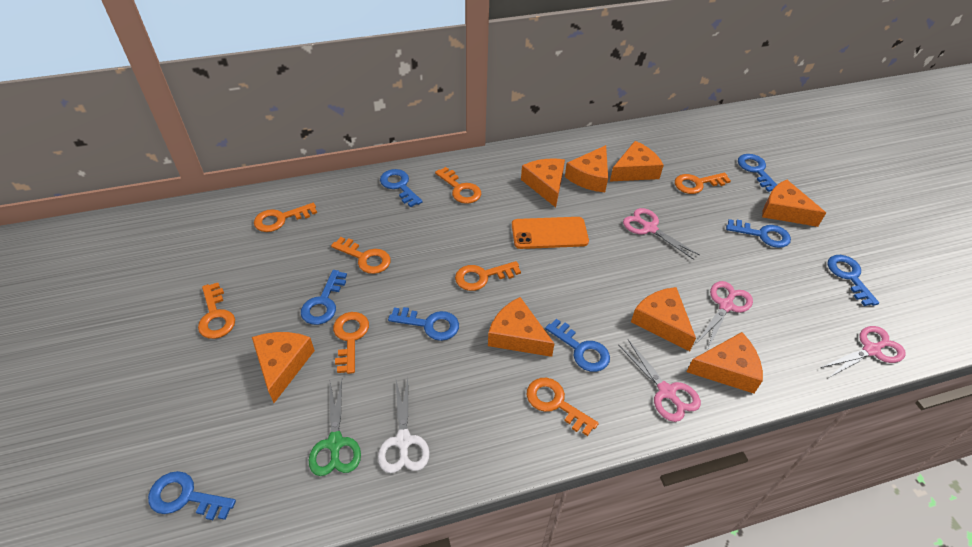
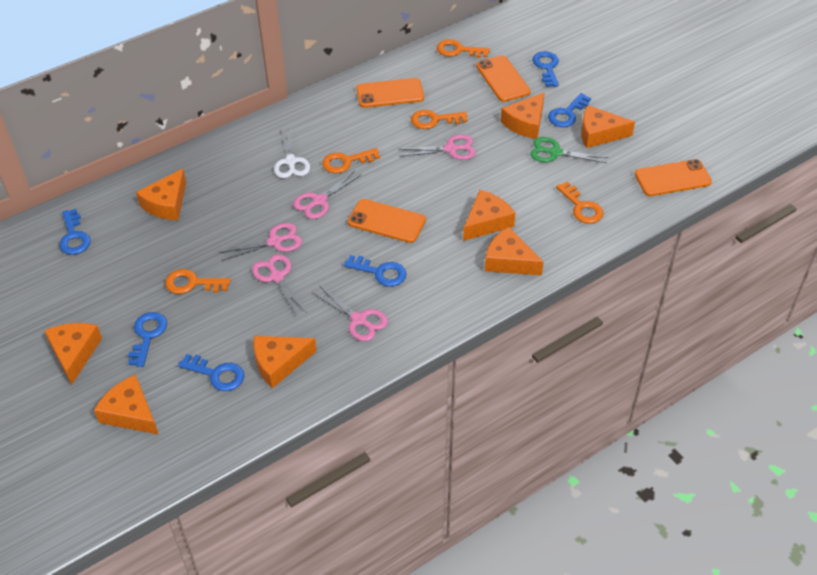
blue key: [148,471,236,520] [301,270,347,325] [380,169,423,207] [388,307,459,341] [545,319,610,372] [726,219,791,248] [738,154,777,192] [827,255,879,306] = 8 -> [59,209,91,255] [128,312,167,367] [178,354,244,391] [344,255,407,287] [532,51,559,87] [548,93,591,127] = 6
orange key: [198,283,235,339] [254,203,317,232] [331,237,391,274] [333,312,369,374] [435,167,481,204] [455,261,521,291] [527,378,599,436] [675,173,731,194] = 8 -> [165,269,231,294] [322,148,380,173] [411,110,467,129] [437,39,490,58] [556,181,604,224] = 5
orange phone: [512,217,589,249] = 1 -> [348,199,426,243] [356,78,424,108] [476,55,531,102] [635,159,712,196] = 4
pink scissors: [618,340,701,422] [623,208,699,260] [698,281,753,348] [820,326,906,377] = 4 -> [219,223,302,261] [252,254,307,317] [293,171,362,219] [312,286,388,341] [400,135,476,160] = 5

